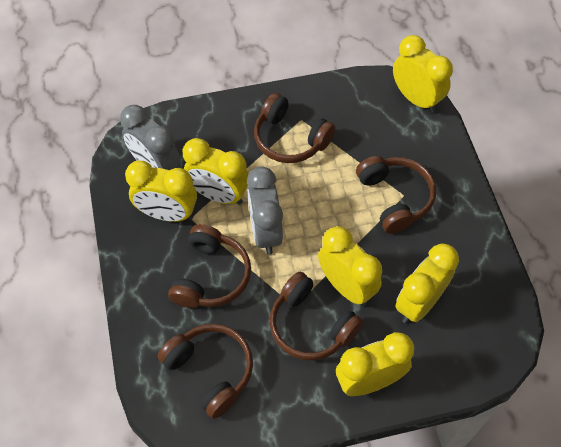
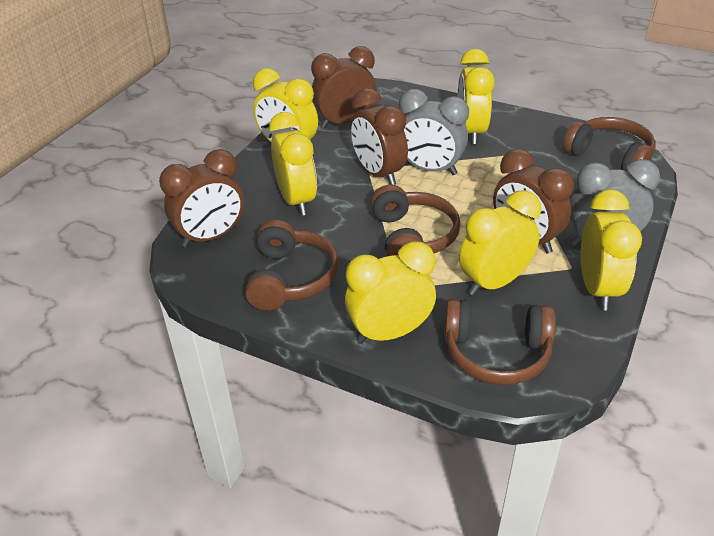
brown clock: none = 0 -> [159,149,244,248] [311,46,376,128] [351,88,408,185] [493,149,574,254] = 4
brown headphones: [158,324,253,419] [168,224,251,308] [254,93,336,163] [270,272,363,361] [356,156,436,234] = 5 -> [245,220,339,311] [371,185,460,256] [444,299,556,385] [563,117,656,171] = 4

